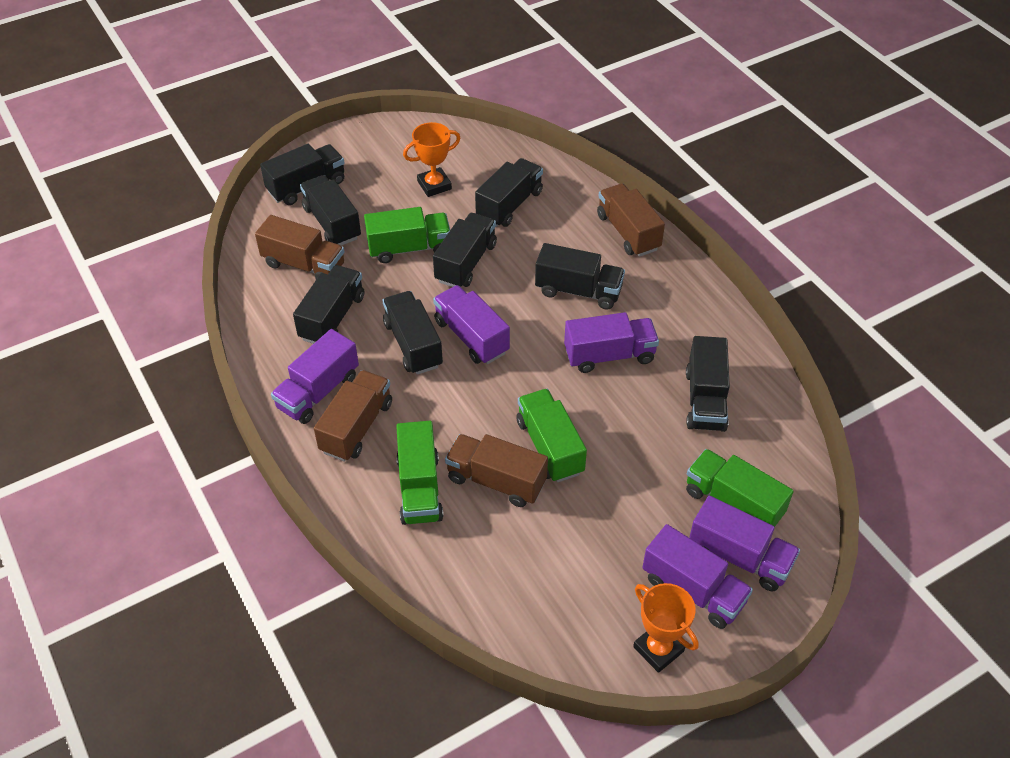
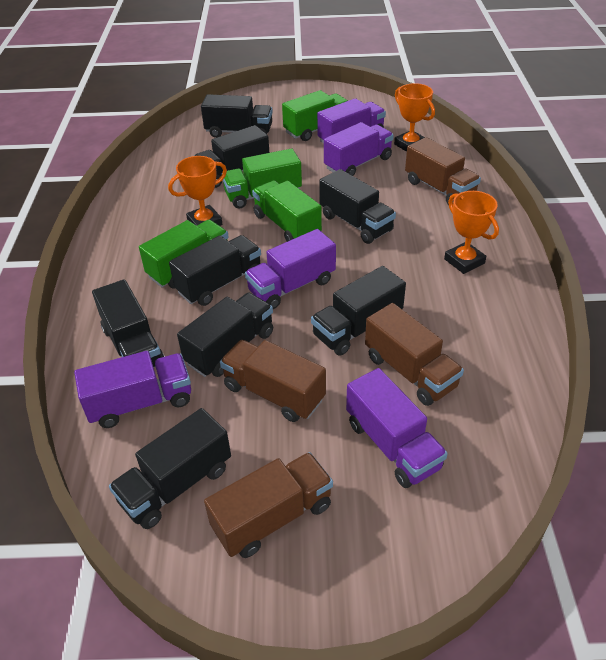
orange trophy: [403,122,461,197] [633,583,699,673] = 2 -> [168,156,227,226] [394,83,435,152] [444,191,499,274] = 3

